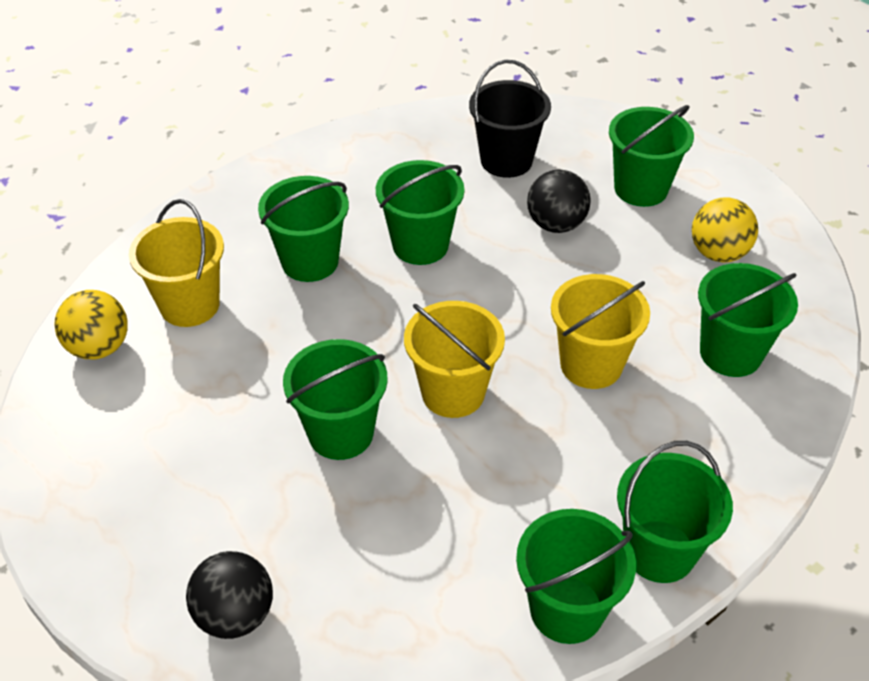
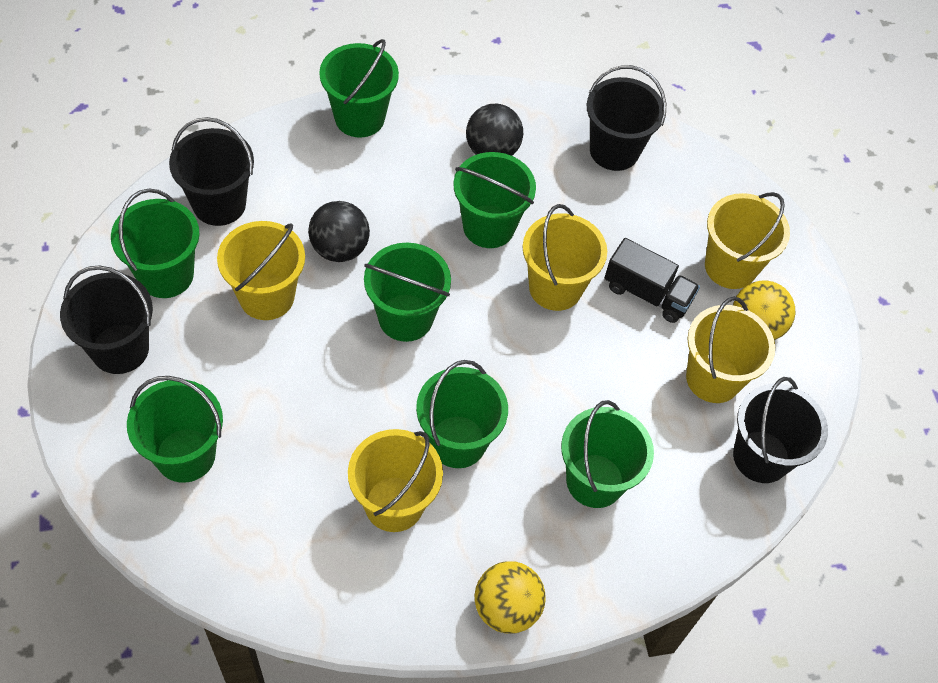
black bucket: [469,60,551,178] = 1 -> [60,265,153,374] [169,117,254,226] [586,65,666,171] [733,377,828,483] = 4
black truck: none = 0 -> [604,238,700,323] = 1
yellow bucket: [129,199,224,327] [404,301,505,418] [551,274,650,389] = 3 -> [217,221,305,320] [348,429,443,532] [522,204,607,311] [686,297,775,403] [705,192,790,289] = 5

